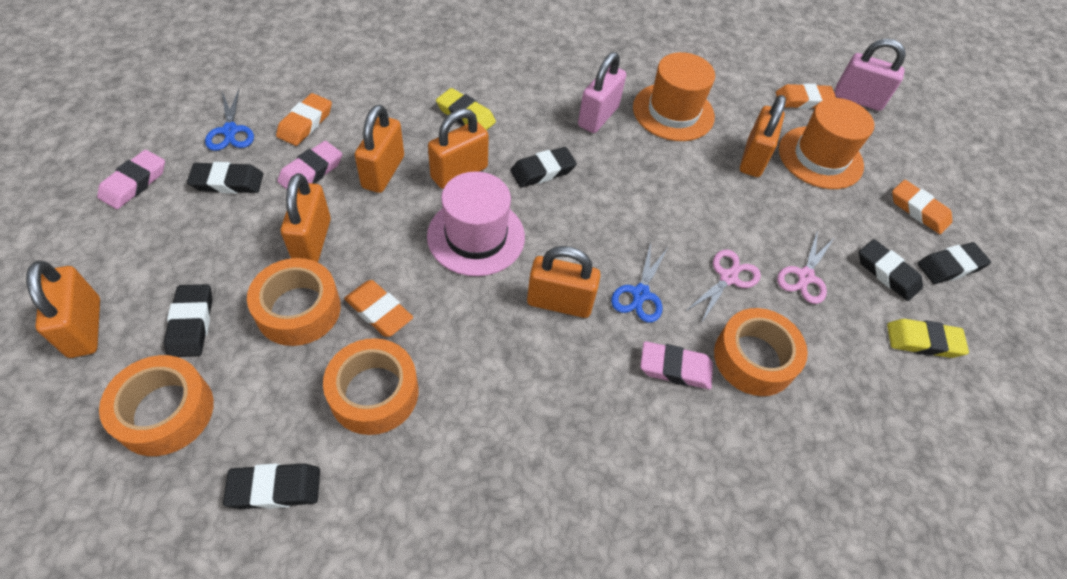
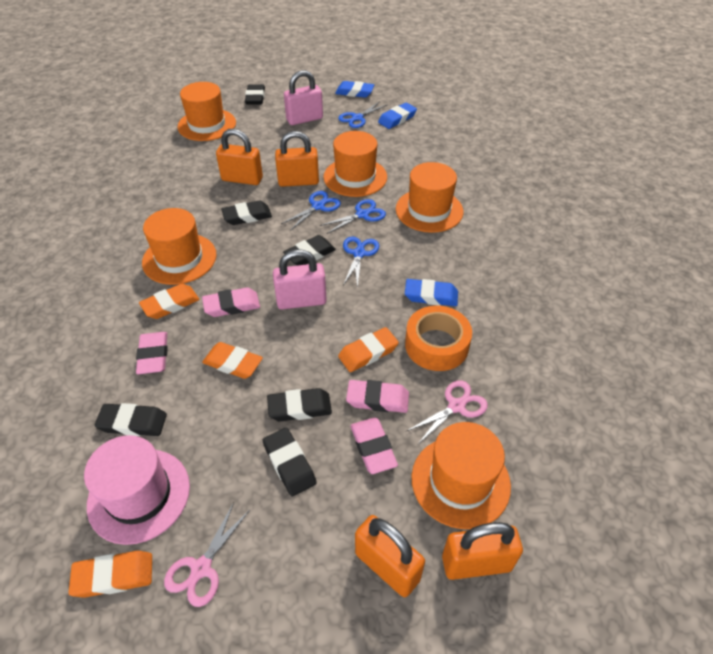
blue eraser: none = 0 -> [335,81,374,98] [378,103,417,129] [405,279,458,306] = 3
blue scissors: [205,89,254,151] [611,242,668,323] = 2 -> [281,191,341,231] [320,199,386,234] [338,101,388,128] [343,237,379,288] = 4
orange hat: [633,52,715,141] [779,98,874,189] = 2 -> [142,208,217,285] [178,82,236,141] [323,131,387,197] [396,162,463,233] [412,422,511,529] = 5
orange padlock: [26,261,100,358] [281,173,331,262] [355,105,404,193] [428,109,489,189] [527,246,601,318] [740,95,786,177] = 6 -> [216,129,263,185] [275,131,319,187] [355,515,425,597] [442,522,523,580] = 4
orange tape: [99,355,214,456] [247,258,341,346] [323,338,418,435] [714,308,808,396] = 4 -> [405,306,472,371] = 1
pink eraser: [97,150,165,209] [277,141,342,189] [640,341,713,389] = 3 -> [136,332,168,374] [202,288,260,317] [346,380,409,413] [350,418,398,474] = 4
yellow eraser: [436,88,496,130] [887,319,969,358] = 2 -> none = 0

